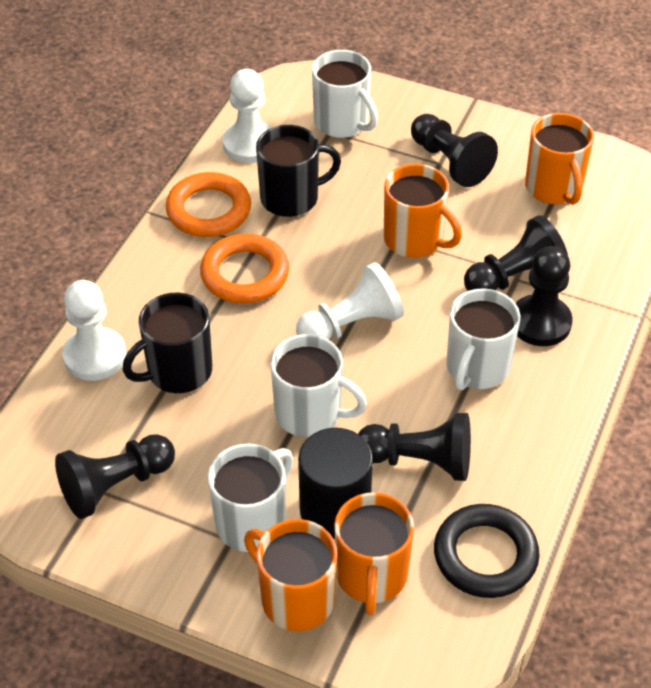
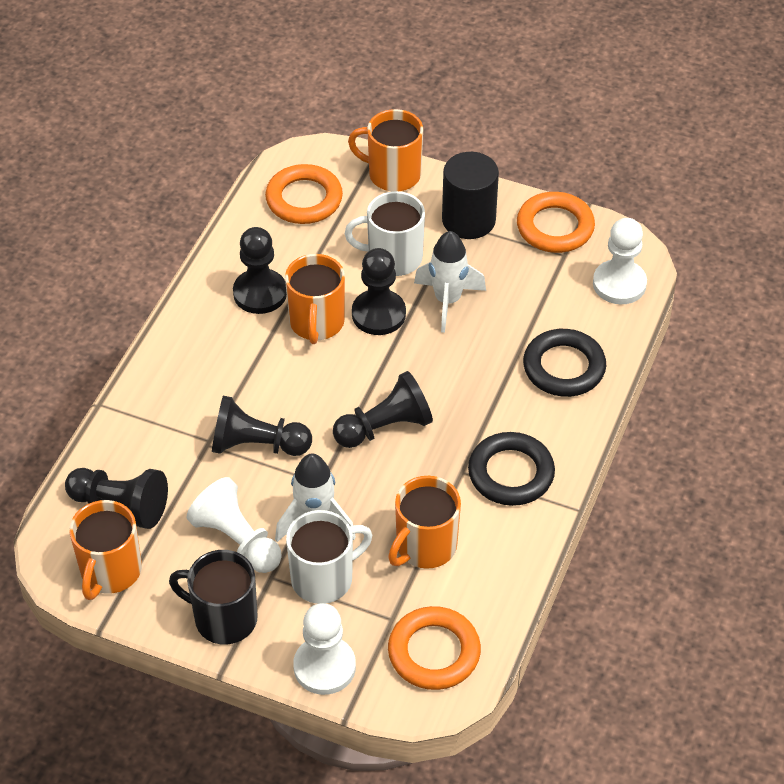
black mug: [122,293,212,393] [256,125,341,217] = 2 -> [169,550,258,645] = 1
black ring: [434,504,540,598] = 1 -> [468,432,555,506] [523,329,606,397] = 2
orange ring: [166,172,251,237] [200,234,289,303] = 2 -> [265,164,343,224] [388,606,481,690] [517,192,595,253] = 3
white mug: [208,444,293,552] [270,334,367,437] [312,50,378,138] [446,288,520,390] = 4 -> [286,510,372,604] [345,191,425,276] = 2
white rocket: none = 0 -> [275,454,356,542] [414,231,486,333] = 2

